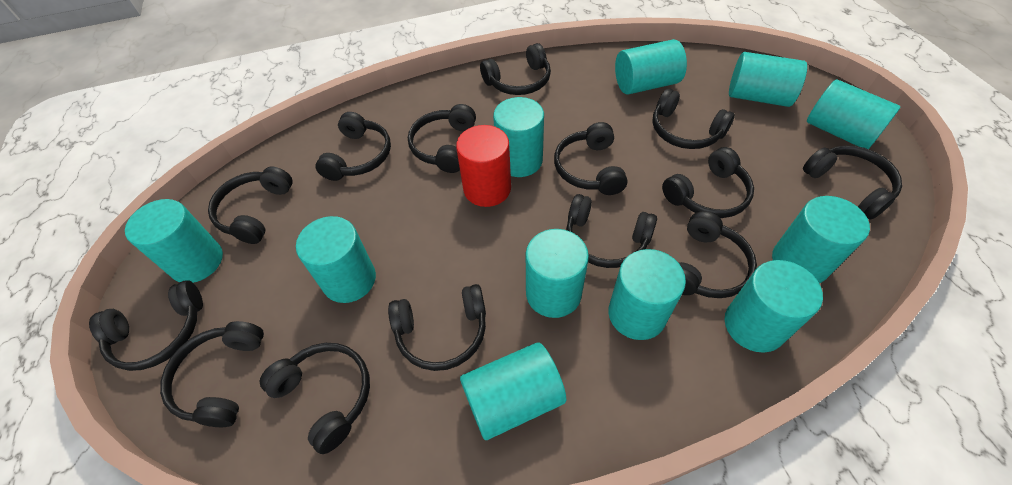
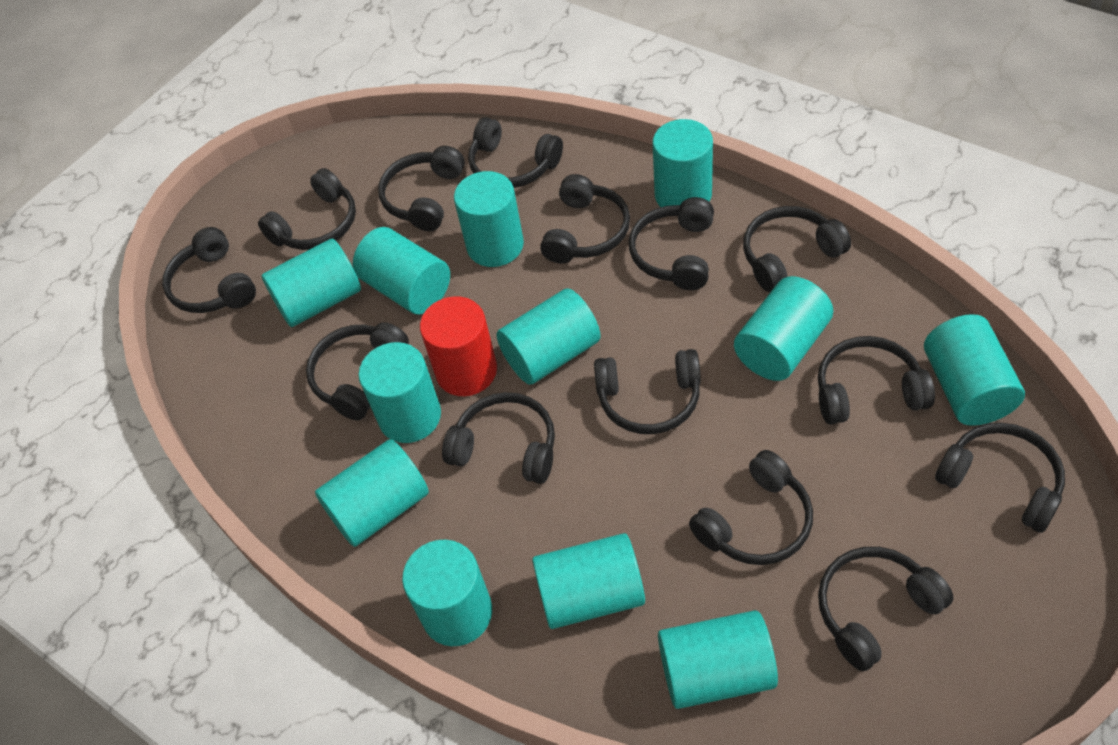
turquoise cylinder: [125,199,223,283] [296,216,376,303] [460,343,566,440] [493,97,544,177] [526,229,589,318] [608,249,686,340] [615,39,687,94] [725,260,823,352] [729,52,807,107] [772,196,870,283] [807,79,900,149] = 11 -> [262,239,361,327] [315,439,429,547] [353,227,450,315] [358,342,441,443] [402,540,492,646] [454,171,524,267] [496,288,601,385] [532,533,645,629] [653,119,713,207] [658,610,778,709] [734,276,833,381] [924,314,1025,426] = 12

